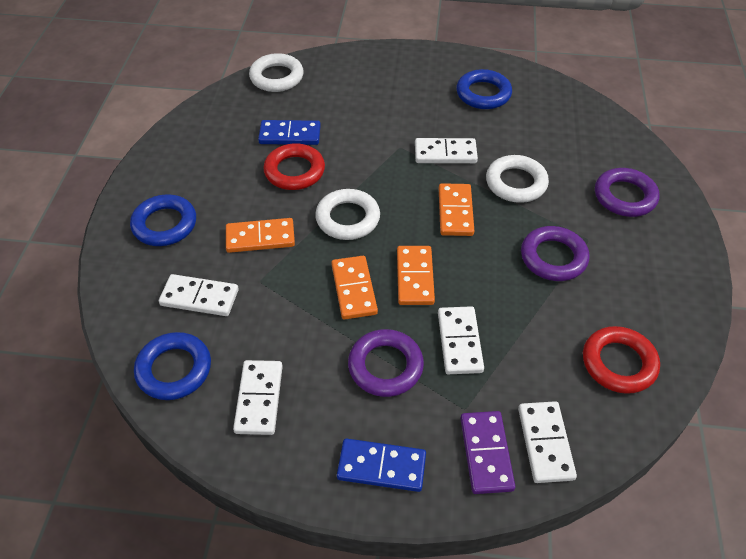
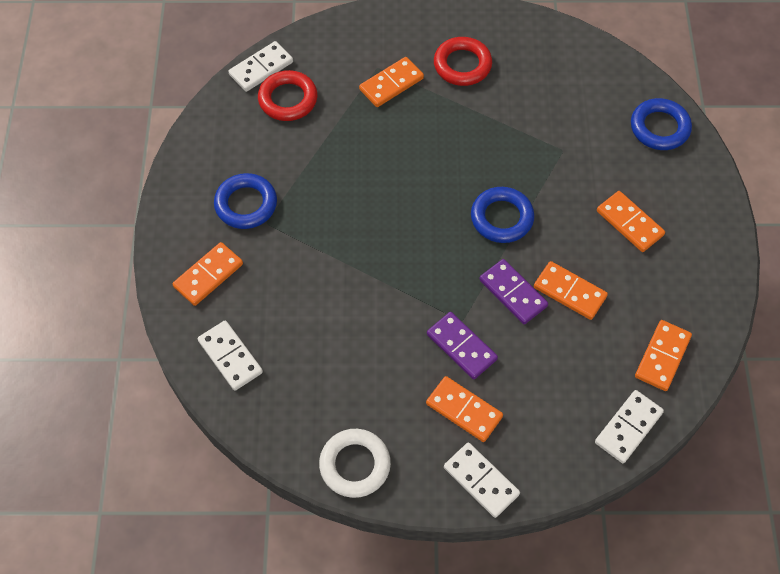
blue domino: [258,120,321,145] [337,438,426,492] = 2 -> none = 0
orange domino: [226,218,295,253] [331,256,378,320] [397,246,435,305] [439,183,474,236] = 4 -> [173,242,243,306] [359,57,424,107] [426,376,503,442] [534,261,608,320] [597,191,665,252] [635,320,692,391] = 6
purple domino: [460,411,515,494] = 1 -> [427,312,498,379] [479,259,548,325] = 2
purple ring: [348,329,424,397] [521,226,589,281] [595,168,659,217] = 3 -> none = 0
white domino: [159,274,239,316] [233,360,283,435] [415,138,478,163] [438,306,484,374] [518,401,577,483] = 5 -> [198,321,263,391] [228,41,293,92] [444,442,520,518] [595,390,664,463] = 4
white ring: [249,53,304,92] [315,189,380,240] [486,155,549,203] = 3 -> [319,429,391,498] = 1

